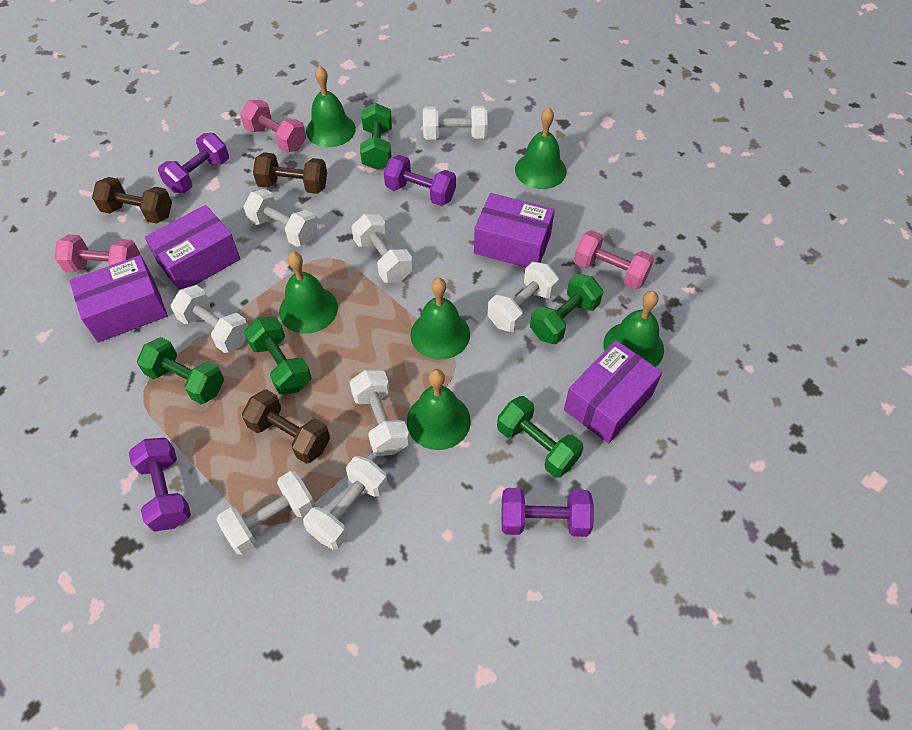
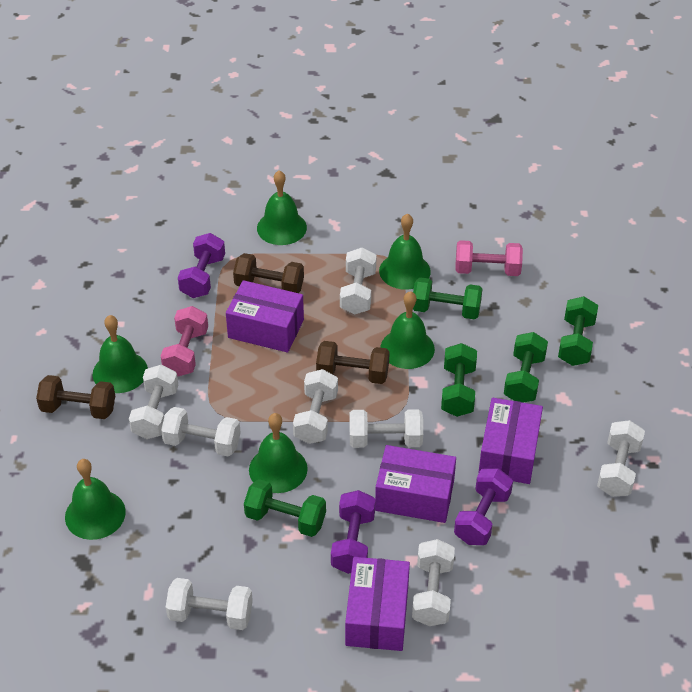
pink dumbbell: [55,234,140,273] [240,100,306,152] [574,230,654,290] = 3 -> [161,306,208,377] [455,240,523,276] = 2
purple dumbbell: [128,438,191,532] [158,133,229,193] [384,155,456,206] [501,488,594,537] = 4 -> [178,233,225,298] [331,490,376,574] [454,468,513,545] = 3

